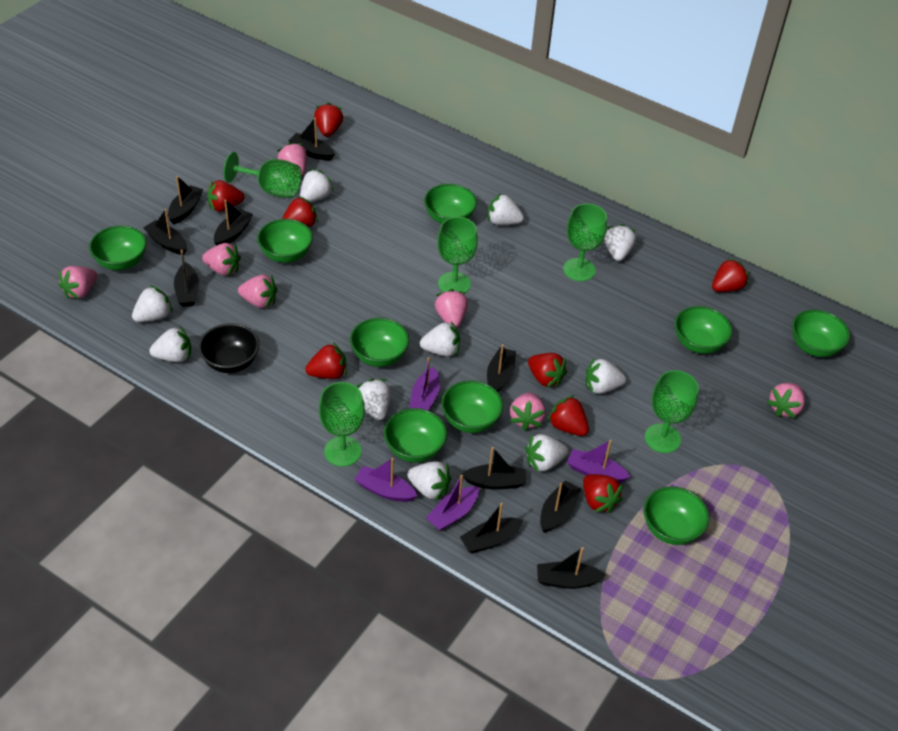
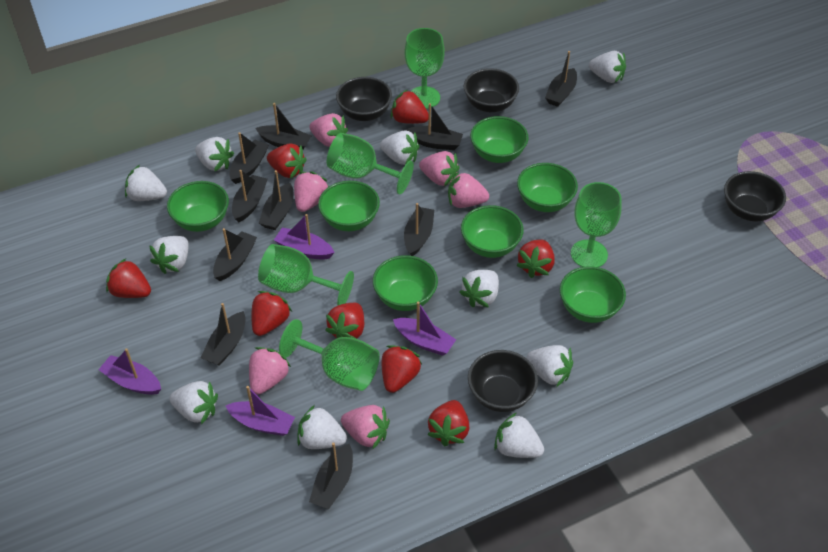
black bowl: [199,323,259,373] = 1 -> [336,77,392,121] [464,68,519,112] [468,350,538,412] [724,171,786,221] = 4
green bowl: [89,225,147,270] [257,219,313,263] [350,318,409,367] [384,408,447,463] [424,184,477,224] [442,380,503,433] [644,486,710,545] [675,306,732,354] [792,310,850,357] = 9 -> [167,181,229,232] [318,181,380,231] [373,255,438,311] [461,205,524,258] [470,116,529,163] [517,163,578,212] [560,266,626,323] = 7
pink strawberry: [58,266,97,299] [202,243,241,276] [238,275,277,309] [277,142,307,176] [435,289,468,328] [510,392,546,431] [767,383,805,418] = 7 -> [249,347,291,395] [294,171,329,212] [310,113,348,147] [341,405,390,449] [419,151,460,186] [448,172,489,208] = 6

